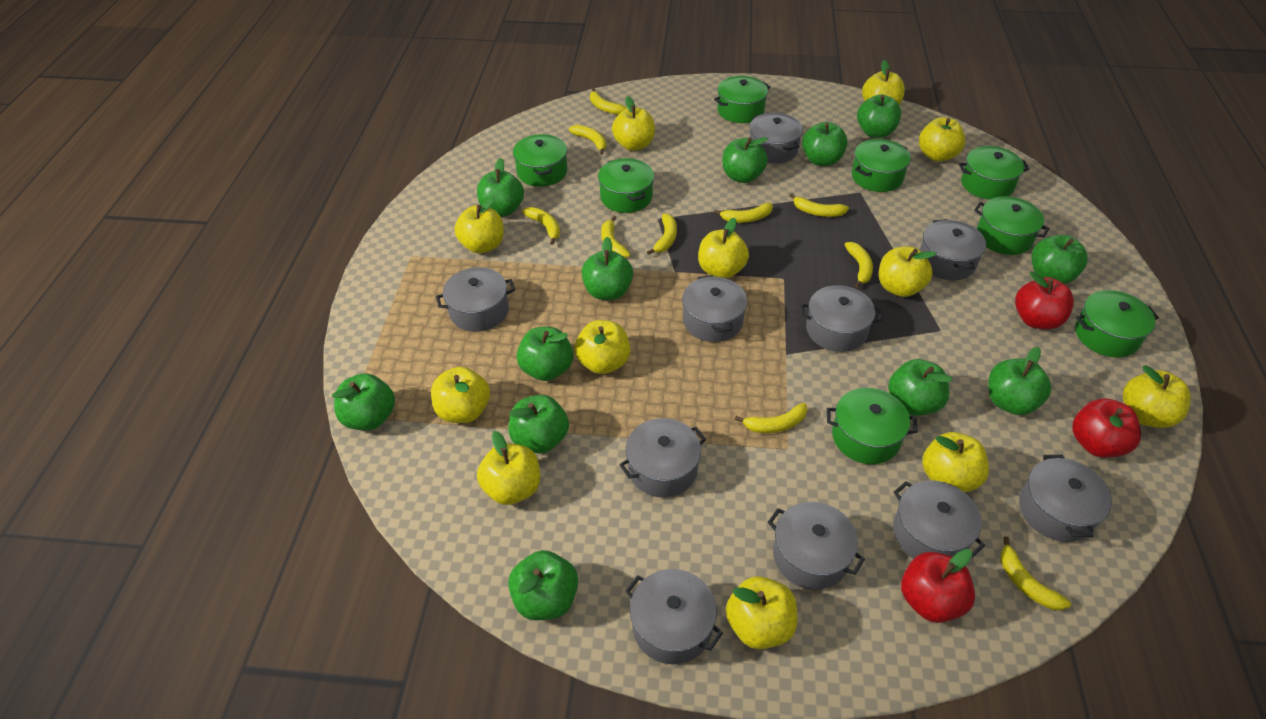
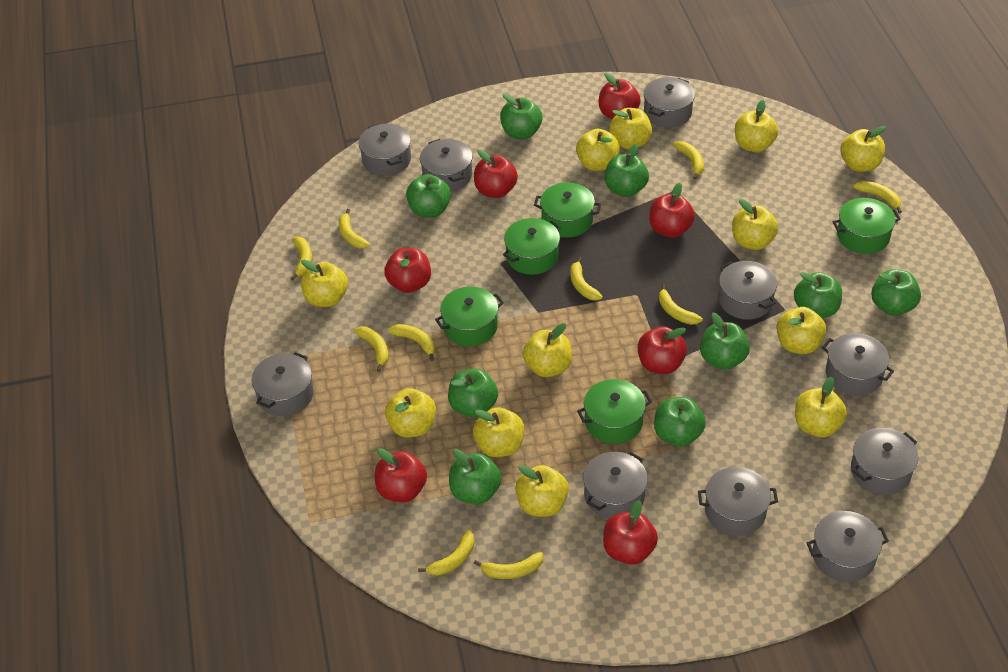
green apple: [332,373,395,430] [477,158,524,216] [508,550,578,620] [509,395,569,453] [517,327,573,381] [581,237,633,300] [722,137,768,183] [802,122,848,166] [857,94,901,138] [888,359,953,416] [988,347,1051,415] [1032,235,1088,284] = 12 -> [406,174,451,218] [448,368,498,417] [449,449,501,505] [500,94,543,139] [605,144,649,197] [654,397,706,447] [700,313,750,370] [794,272,842,318] [871,269,921,316] = 9
green pot: [513,134,567,187] [598,158,654,213] [714,76,770,123] [827,388,918,464] [852,139,911,192] [959,146,1029,200] [974,196,1050,255] [1075,290,1159,358] = 8 -> [435,287,504,346] [503,218,561,275] [534,183,601,238] [577,379,652,444] [833,198,901,254] = 5
red apple: [901,549,975,623] [1015,272,1074,330] [1072,398,1141,458] = 3 -> [375,448,427,502] [384,248,431,293] [474,149,518,198] [599,72,641,119] [603,500,658,565] [638,326,687,374] [649,183,695,238] = 7

